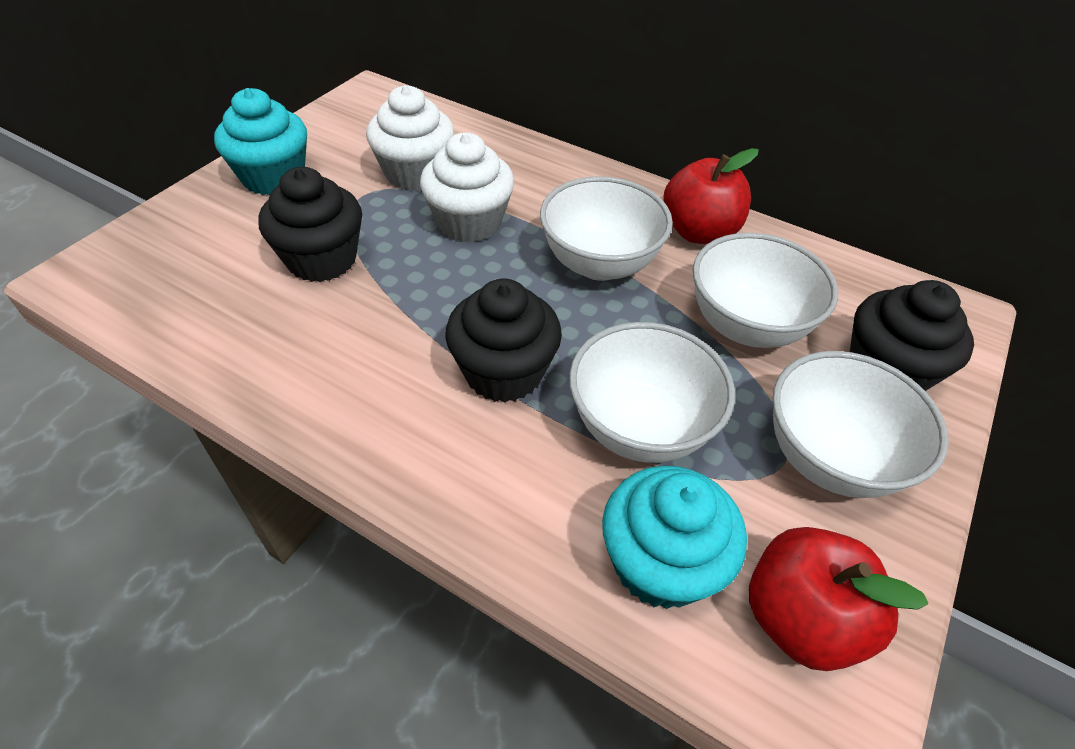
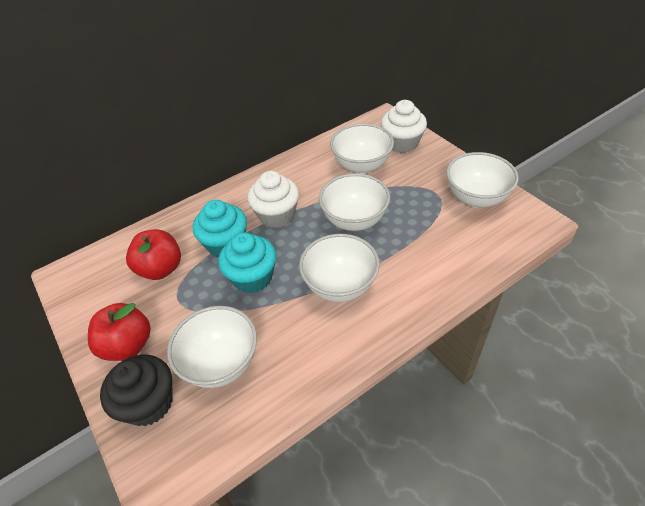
black cupcake: [259,167,362,282] [445,278,562,403] [850,280,974,391] = 3 -> [100,354,173,426] = 1
white bowl: [540,176,673,281] [569,322,735,463] [693,233,838,348] [772,351,949,498] = 4 -> [167,306,257,388] [299,234,380,302] [319,173,390,231] [330,123,394,174] [446,152,519,208] = 5

